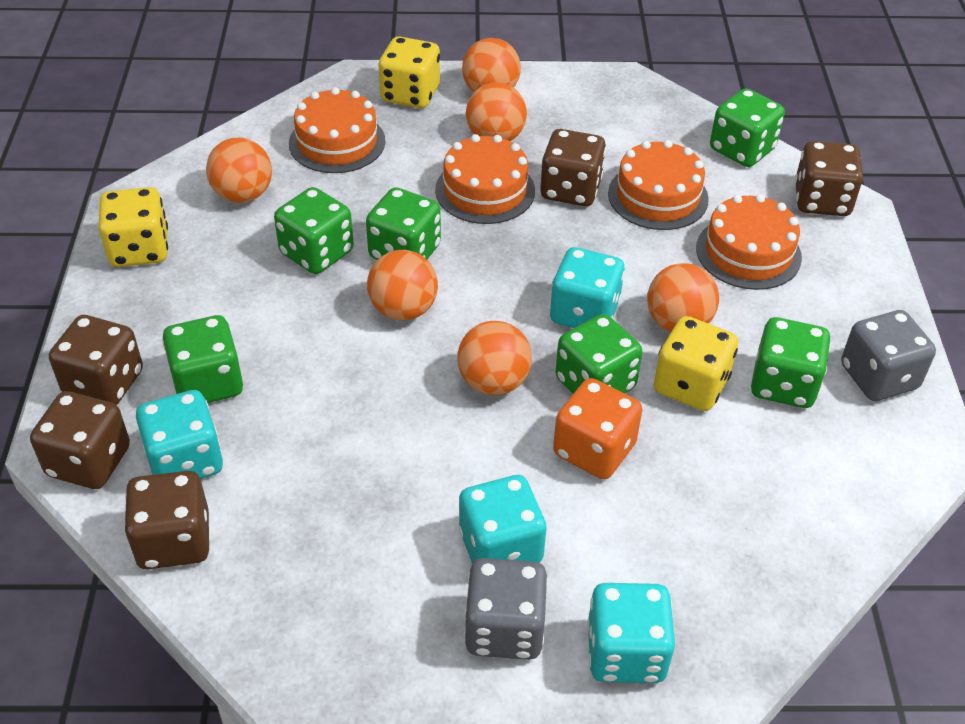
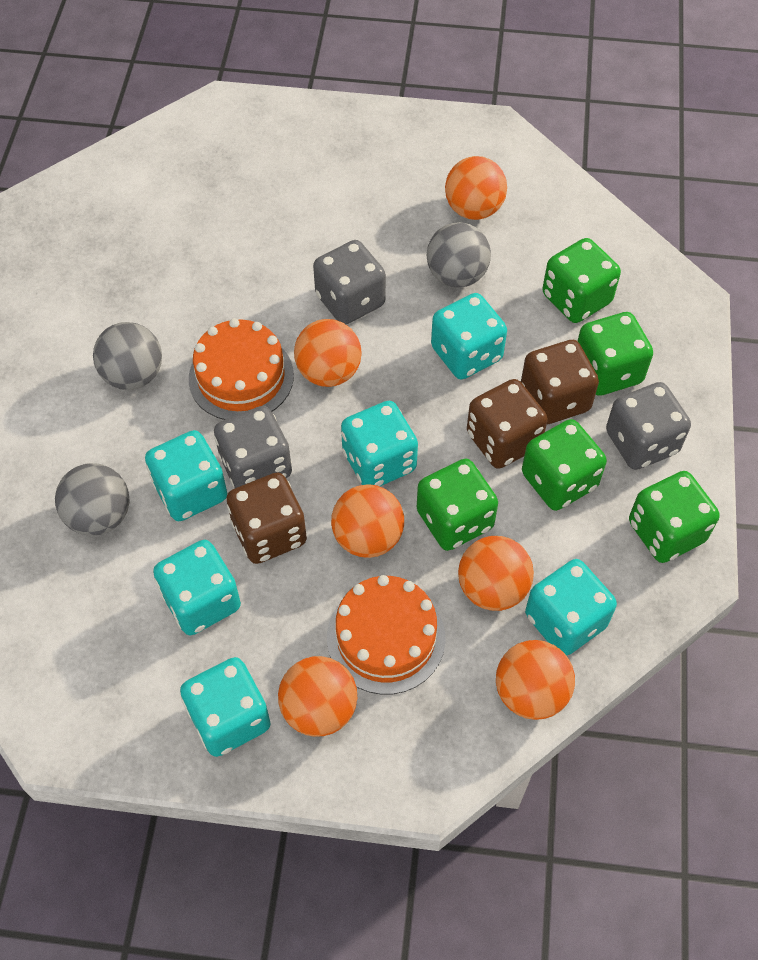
brown dice: [30,391,130,489] [49,315,143,405] [124,471,209,569] [540,129,606,206] [795,141,863,216] = 5 -> [226,473,307,564] [467,379,548,469] [521,340,599,424] = 3
green dice: [162,315,243,403] [274,187,354,274] [366,187,441,260] [555,314,642,394] [710,88,785,167] [751,317,831,408] = 6 -> [417,459,498,551] [522,419,607,511] [542,238,621,323] [578,312,653,396] [629,471,720,563] = 5
grey ball: none = 0 -> [55,463,130,536] [93,322,162,390] [427,222,491,288] = 3
grey dice: [464,558,548,660] [841,310,936,401] = 2 -> [214,406,292,488] [313,240,386,324] [606,382,691,470] = 3
orange cake: [289,87,385,173] [435,134,535,224] [608,140,709,230] [696,194,802,290] = 4 -> [189,318,294,420] [327,575,446,695] = 2
orange dice: [553,378,642,479] = 1 -> none = 0
turquoise dice: [136,390,223,479] [459,475,546,564] [550,247,625,328] [587,583,675,683] = 4 -> [145,430,227,521] [153,540,241,635] [180,657,270,757] [341,401,418,486] [431,293,507,379] [525,559,617,656] = 6
yellow dice: [98,187,168,267] [378,36,440,108] [654,316,738,411] = 3 -> none = 0

